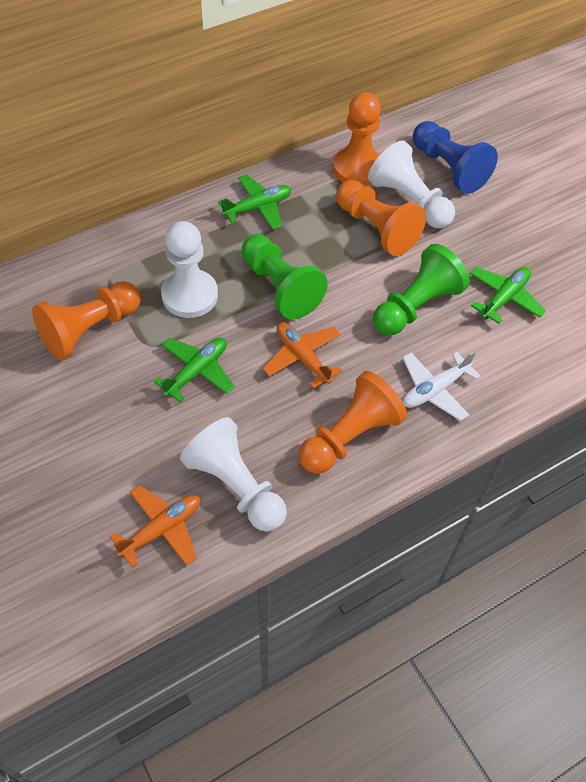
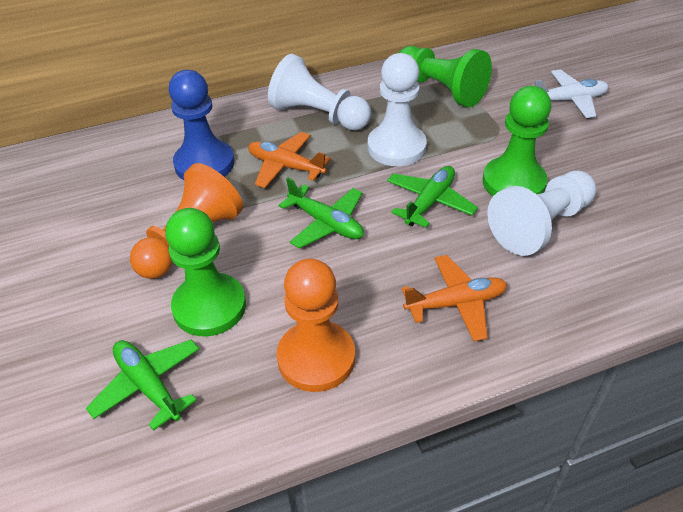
green pawn: [241,234,328,320] [373,244,470,335] = 2 -> [165,208,246,337] [399,46,492,107] [483,86,552,196] = 3
orange pawn: [32,281,141,360] [299,371,407,474] [333,92,381,186] [336,180,426,256] = 4 -> [130,163,243,279] [277,259,355,392] = 2

